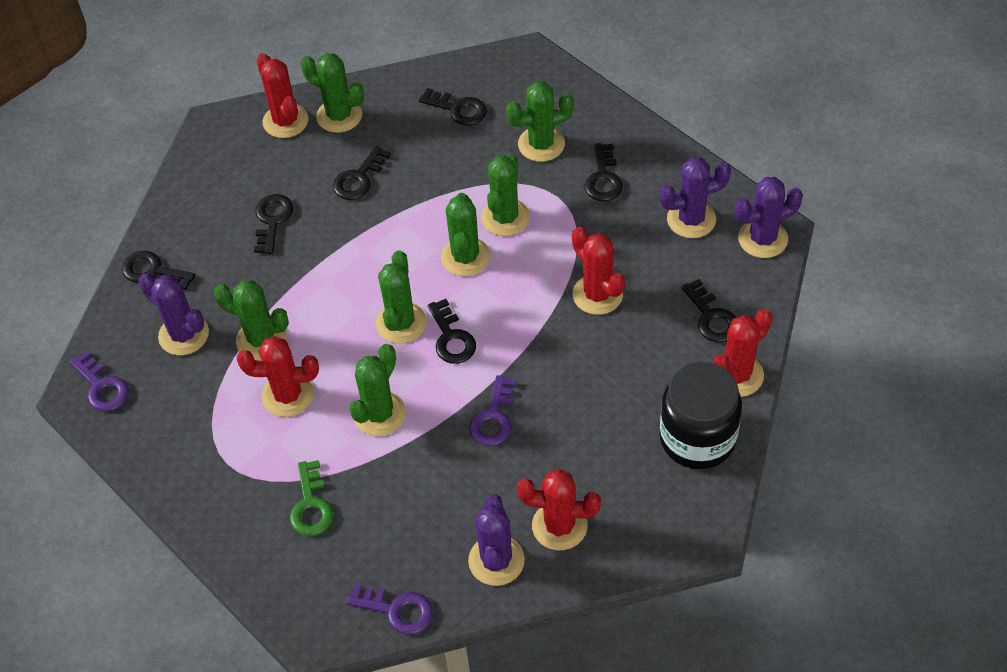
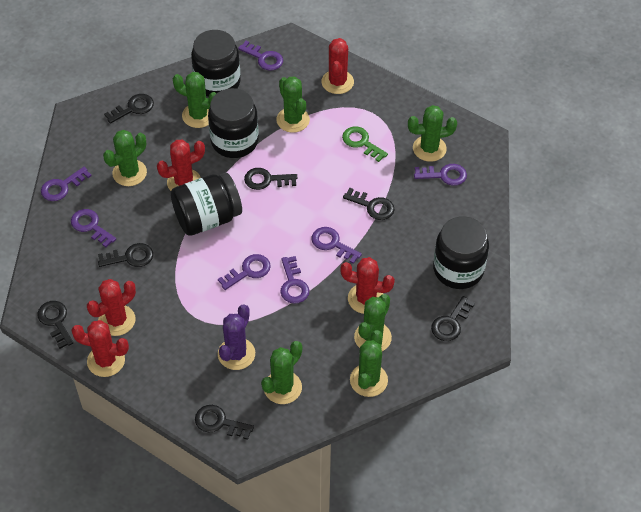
black jar: [660,362,742,469] = 1 -> [171,173,242,236] [191,30,241,97] [208,88,259,158] [433,216,489,289] = 4
purple cactus: [138,274,209,355] [468,495,525,586] [659,157,731,238] [734,177,803,258] = 4 -> [218,304,255,370] = 1
purple key: [70,350,129,411] [346,583,433,634] [469,375,516,446] = 3 -> [41,167,92,201] [71,209,116,247] [218,254,271,290] [238,41,283,71] [280,256,309,304] [312,227,362,264] [414,164,467,186] = 7

